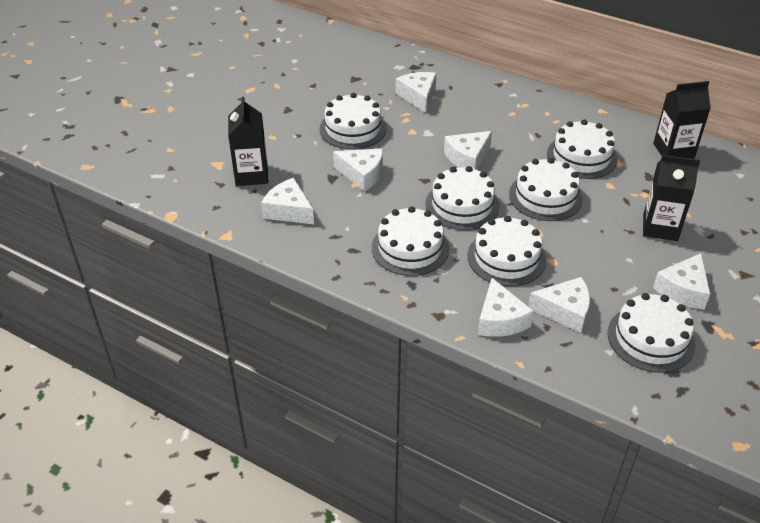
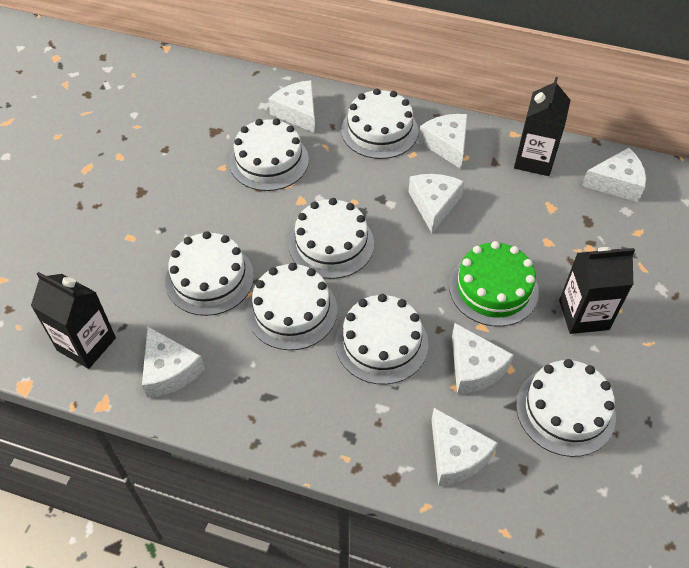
green cake: none = 0 -> [449,241,539,327] = 1

